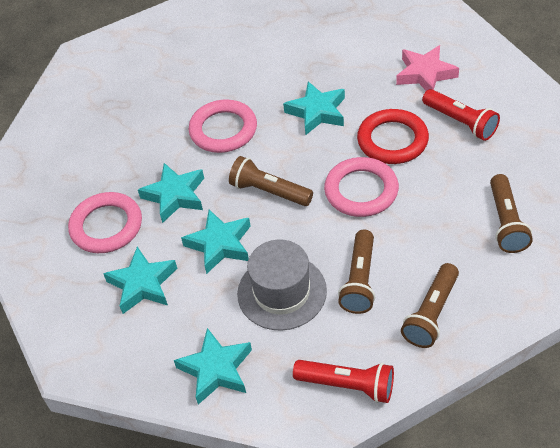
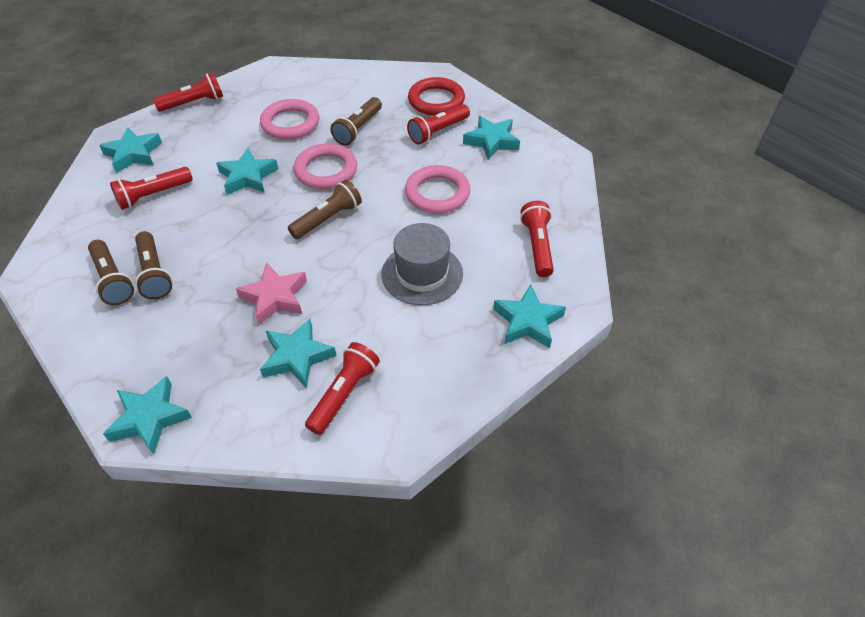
red flashlight: [293,360,394,403] [422,89,500,141] = 2 -> [110,167,193,210] [153,72,223,112] [305,342,380,435] [407,104,470,144] [520,201,554,277] = 5
turquoise star: [103,247,177,314] [138,163,204,223] [174,328,252,404] [181,209,251,274] [283,82,345,135] = 5 -> [99,127,162,173] [103,376,192,455] [216,148,278,195] [260,319,337,388] [463,116,520,160] [493,284,566,348] = 6

